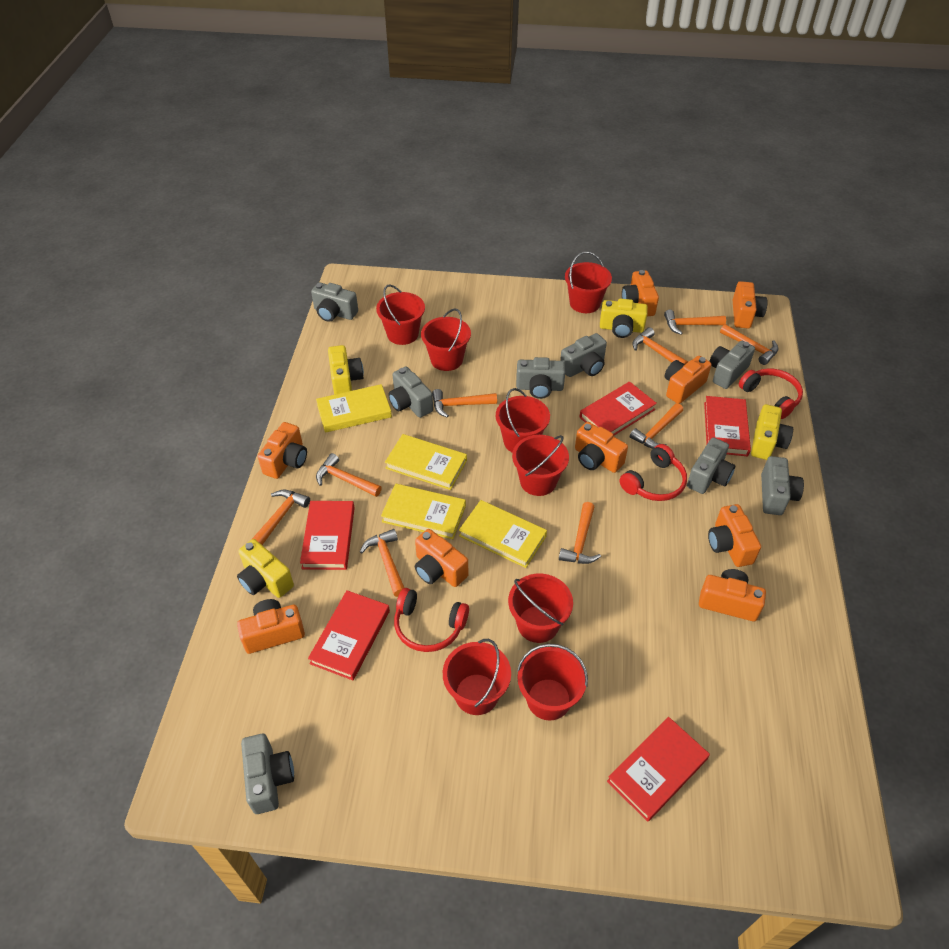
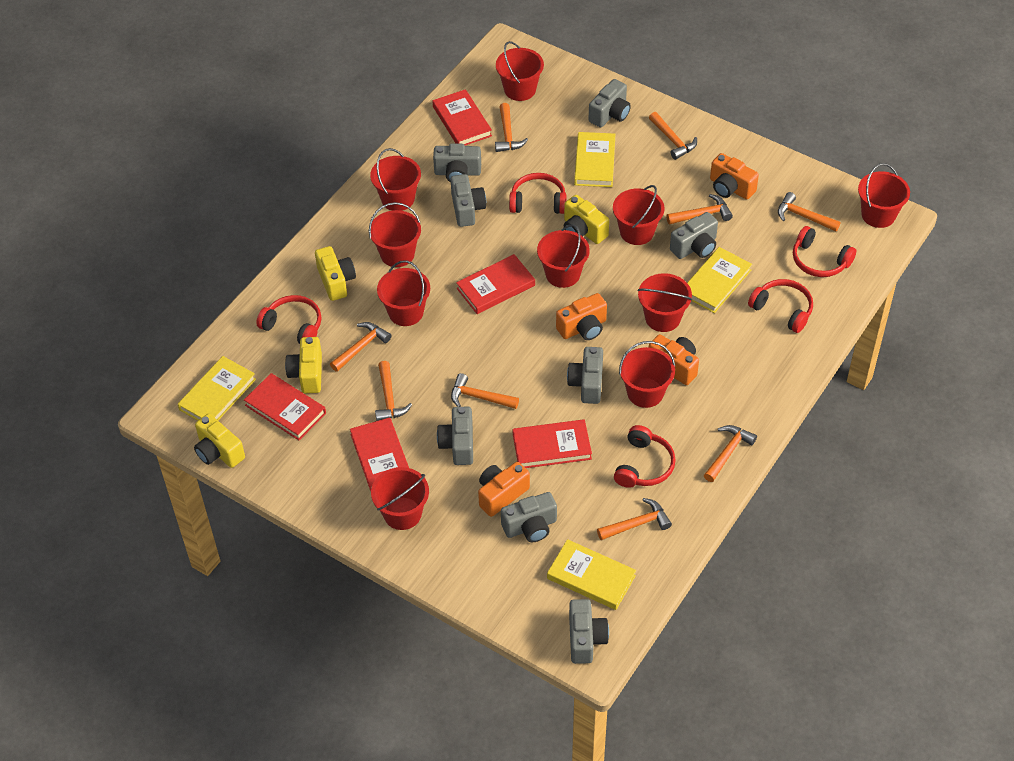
orange camera: [237,599,305,654] [258,422,307,479] [415,529,468,587] [575,422,628,473] [622,270,659,316] [665,356,711,404] [699,569,766,621] [708,504,761,567] [733,281,767,328] = 9 -> [478,462,530,517] [556,293,607,340] [649,334,699,385] [710,153,759,200] = 4
red bucket: [376,285,425,345] [421,309,471,371] [443,639,511,715] [496,388,550,453] [508,574,573,643] [512,435,569,496] [517,644,588,720] [565,252,612,313] = 8 -> [369,202,421,267] [370,148,421,211] [371,467,429,530] [377,260,430,326] [496,41,544,101] [537,224,590,288] [613,185,665,245] [619,341,675,408] [638,273,693,332] [858,163,910,228] = 10
red headphones: [394,588,469,652] [619,444,687,501] [739,368,803,419] = 3 -> [256,295,322,344] [509,173,566,214] [614,425,676,488] [748,279,813,333] [793,226,856,277] = 5

